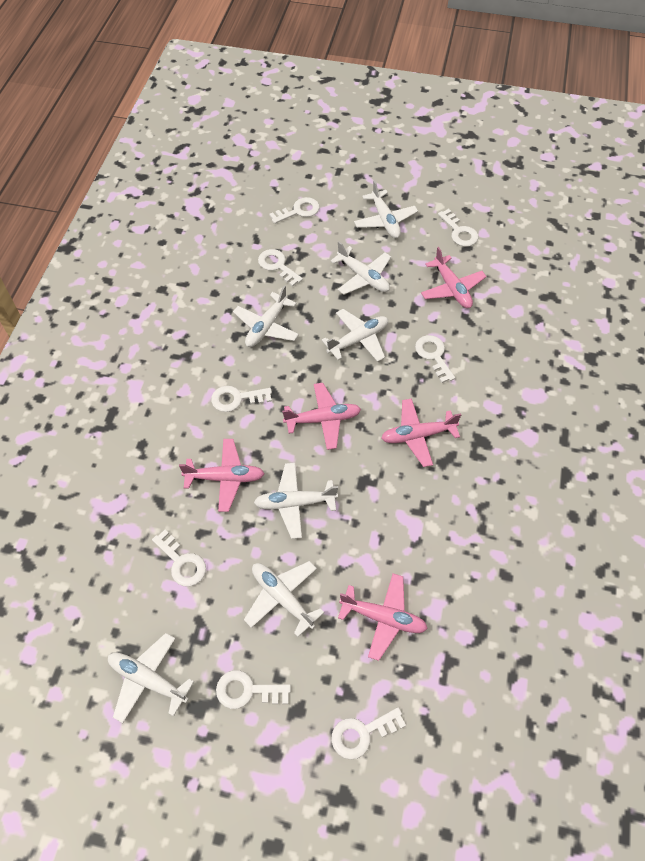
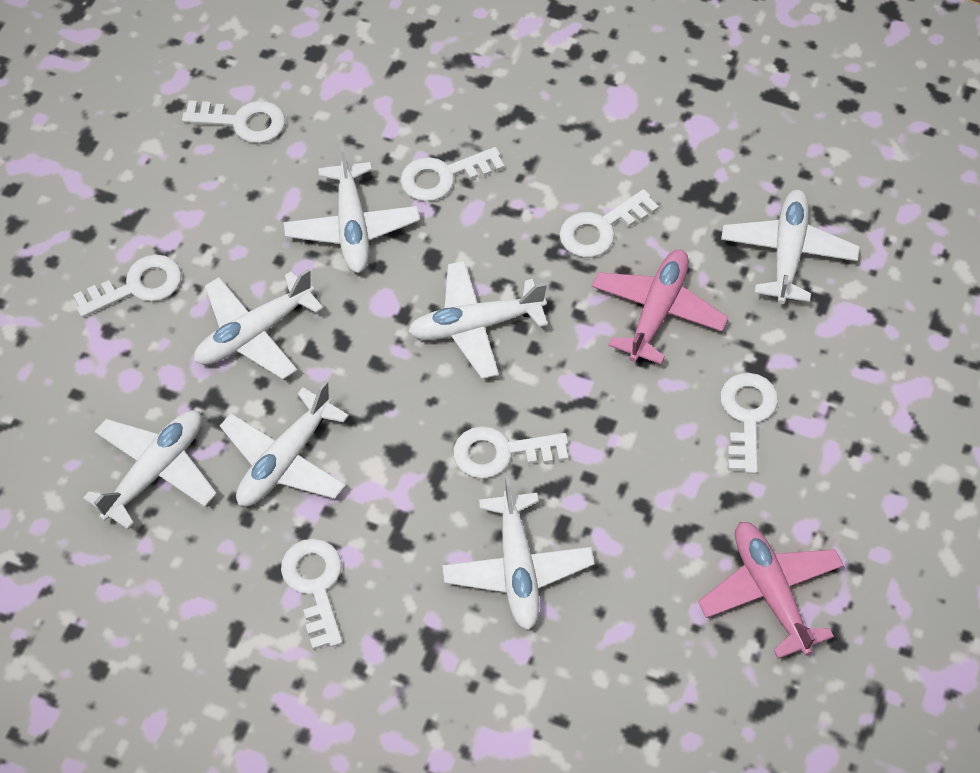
pink plane: [179,439,265,512] [282,383,361,450] [338,573,428,661] [381,398,461,467] [421,247,487,308] = 5 -> [592,249,728,364] [698,522,844,659] = 2
white key: [152,529,206,587] [211,386,272,412] [216,670,291,709] [258,249,303,287] [269,197,320,224] [332,707,406,760] [415,335,455,383] [438,209,478,247] = 8 -> [73,255,182,317] [182,100,285,143] [281,539,343,650] [400,147,504,201] [453,426,568,479] [559,189,659,257] [720,373,778,474] = 7

